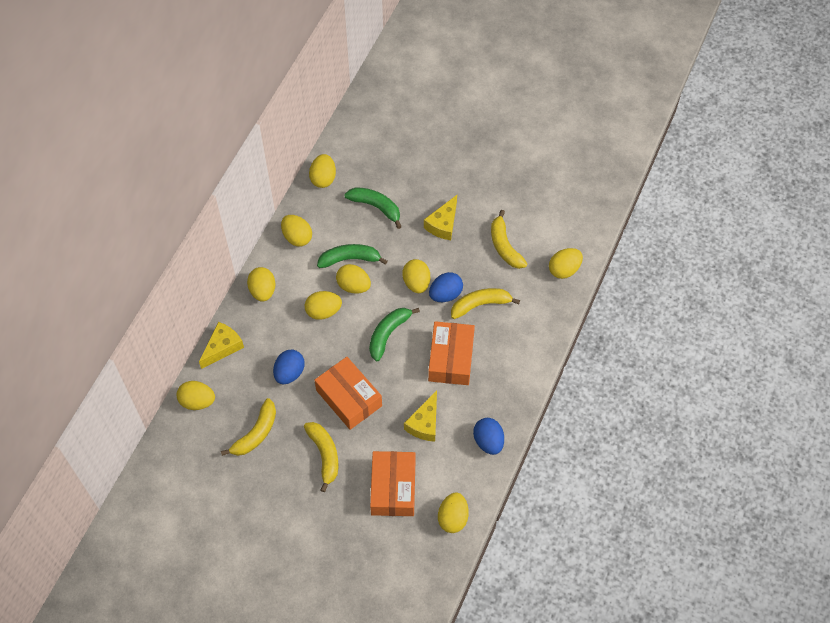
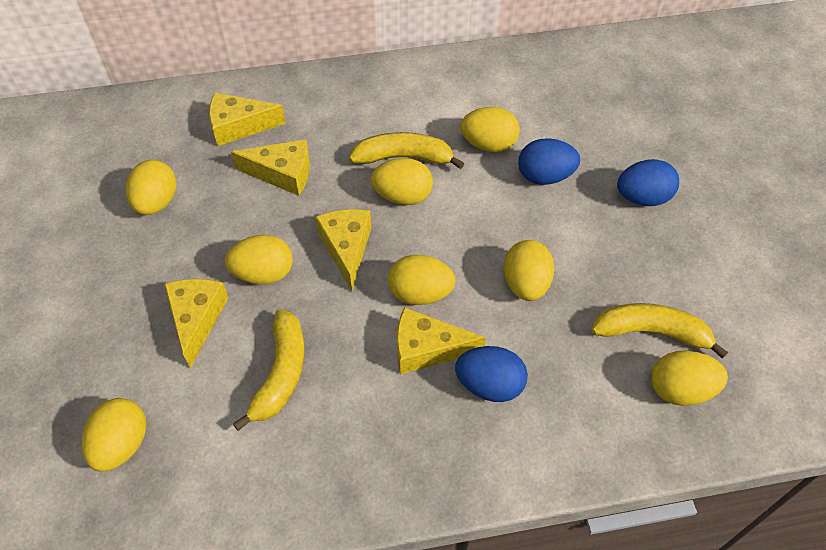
green banana: [317,244,388,268] [344,187,402,229] [369,308,420,361] = 3 -> none = 0
orange box: [315,357,382,430] [370,451,415,516] [428,321,475,385] = 3 -> none = 0
yellow banana: [221,398,276,456] [304,422,338,492] [451,288,520,319] [491,210,527,269] = 4 -> [233,309,304,431] [349,132,465,169] [591,303,728,359] = 3
yellow cheese: [199,322,244,369] [404,390,437,442] [424,195,457,240] = 3 -> [164,279,229,368] [209,93,286,146] [231,139,310,196] [315,209,372,291] [397,307,486,374] = 5
yellow egg: [176,381,215,410] [247,267,275,302] [281,215,312,247] [305,291,342,320] [309,154,336,188] [336,264,371,294] [402,259,430,293] [438,492,469,533] [549,248,583,279] = 9 -> [82,398,146,472] [126,160,177,215] [225,235,293,284] [371,158,433,205] [388,255,456,305] [460,107,520,152] [504,240,555,301] [651,350,728,406] = 8

